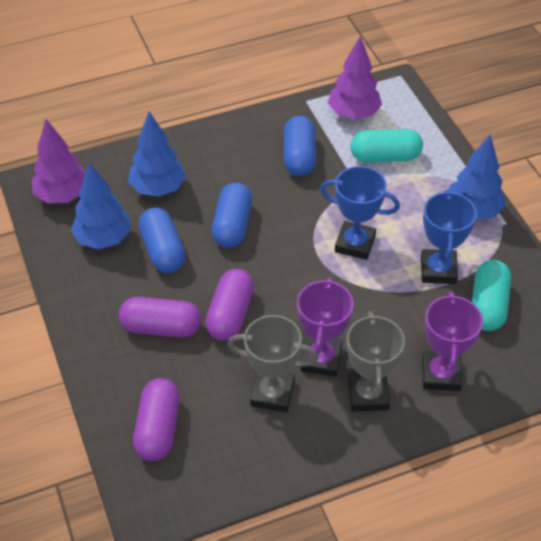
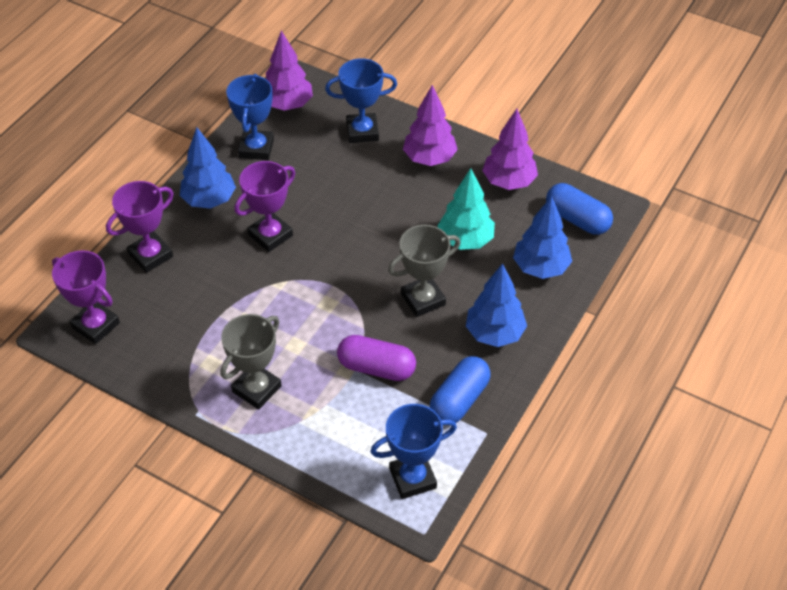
blue capsule: [138,207,186,273] [212,182,252,248] [284,116,316,176] = 3 -> [430,356,491,423] [546,183,613,235] = 2
blue trophy: [320,166,400,260] [421,190,477,284] = 2 -> [226,74,274,160] [325,58,397,143] [370,404,457,499] = 3
purple capsule: [119,297,201,338] [133,378,180,461] [205,269,254,341] = 3 -> [337,335,416,381] = 1
purple tree: [32,119,86,203] [328,36,382,119] = 2 -> [266,31,313,111] [403,85,458,166] [482,109,538,190] = 3
purple trophy: [297,277,353,377] [422,292,483,391] = 2 -> [52,250,120,344] [106,181,174,273] [235,161,295,252] = 3
turquoise capsule: [351,129,423,162] [472,260,511,331] = 2 -> none = 0
turquoise tree: none = 0 -> [438,168,495,250] = 1

